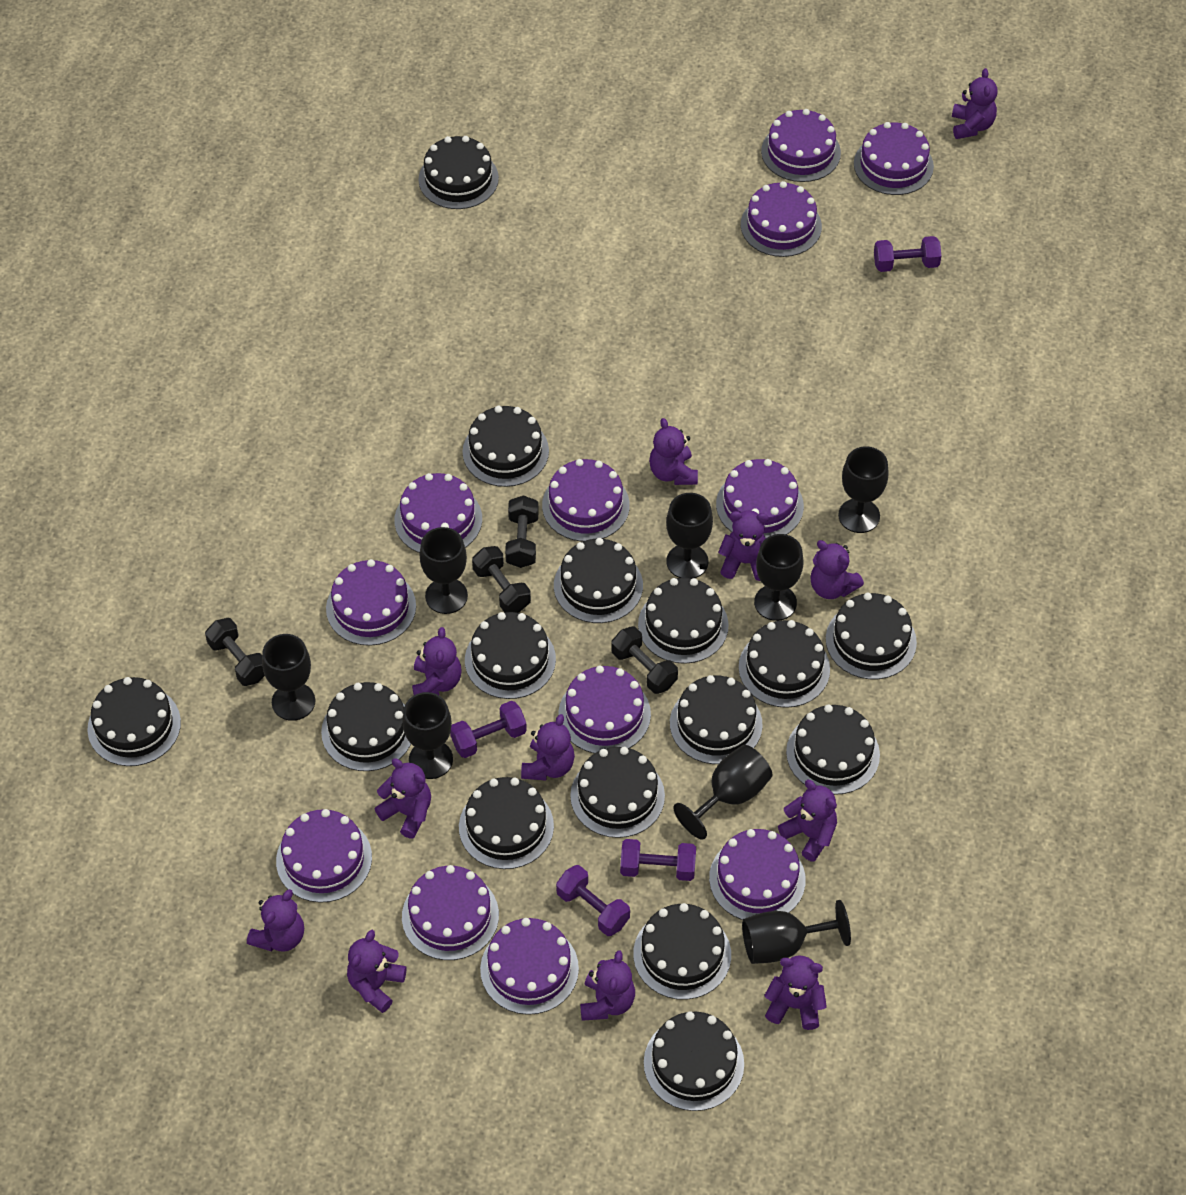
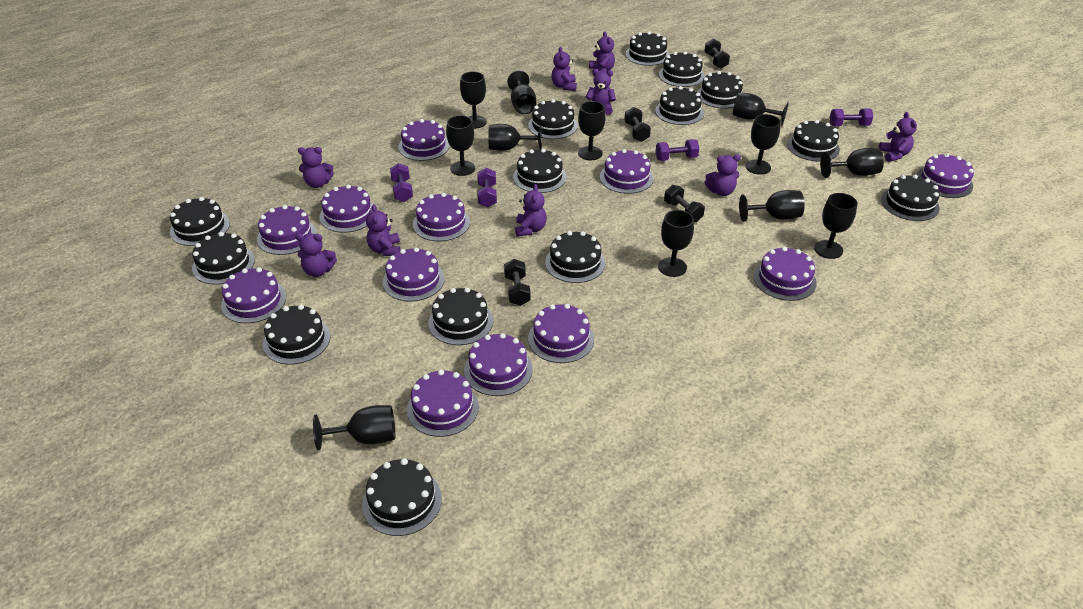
black cake: [87,677,181,766] [321,682,411,771] [418,136,499,209] [459,777,554,869] [463,406,549,487] [465,612,556,699] [554,538,643,623] [570,747,665,838] [633,903,731,1000] [638,578,729,664] [644,1011,744,1111] [670,675,762,764] [739,620,830,708] [786,704,880,795] [826,593,917,679] = 15 -> [170,197,230,246] [192,232,255,285] [263,305,331,365] [362,458,442,536] [428,288,493,345] [513,149,567,193] [528,99,578,139] [545,231,605,283] [626,32,670,66] [655,86,704,125] [659,51,705,87] [697,71,743,108] [787,120,840,161] [881,175,940,221] = 14
black goblet: [262,634,315,721] [402,692,453,779] [420,527,468,614] [666,493,713,578] [673,745,772,840] [742,900,851,964] [754,534,803,621] [838,446,889,533] = 8 -> [313,405,395,450] [446,115,475,176] [460,71,487,129] [489,124,542,151] [507,71,536,114] [578,101,606,160] [658,210,694,277] [733,93,789,126] [739,190,804,222] [746,114,781,175] [814,193,857,259] [820,148,884,178] = 12
purple teddy bear: [247,889,304,952] [347,930,406,1013] [375,758,431,839] [412,627,462,695] [521,714,575,781] [580,950,635,1021] [649,418,698,485] [718,510,769,581] [764,956,827,1030] [778,780,837,862] [810,540,864,599] [952,68,998,139] = 12 -> [295,233,337,277] [298,147,334,188] [366,204,401,256] [515,184,547,237] [551,47,577,91] [586,69,616,115] [589,32,615,76] [704,154,741,196] [879,112,917,162] = 9

